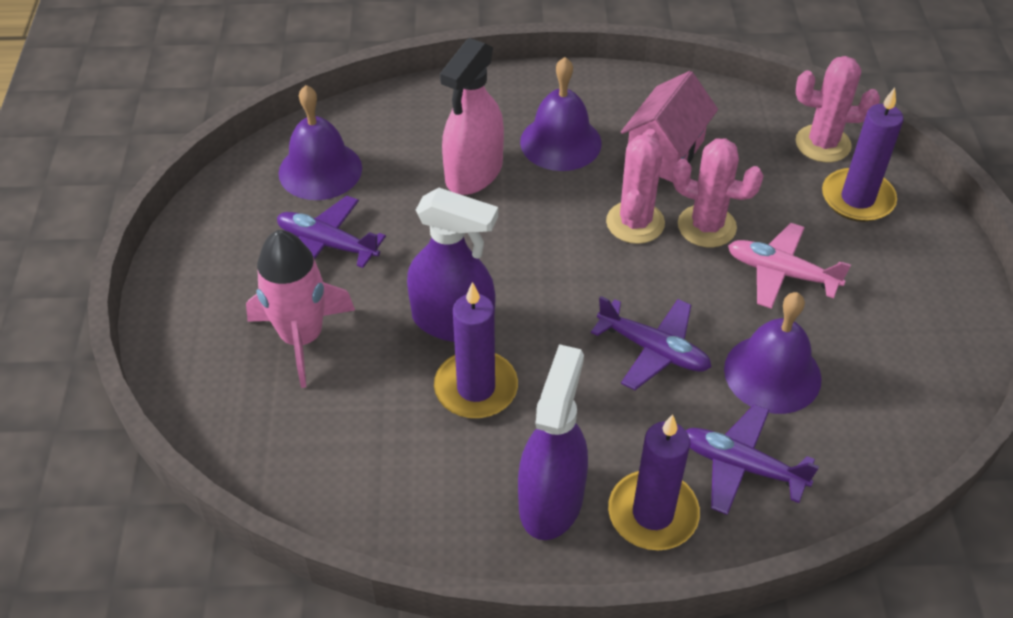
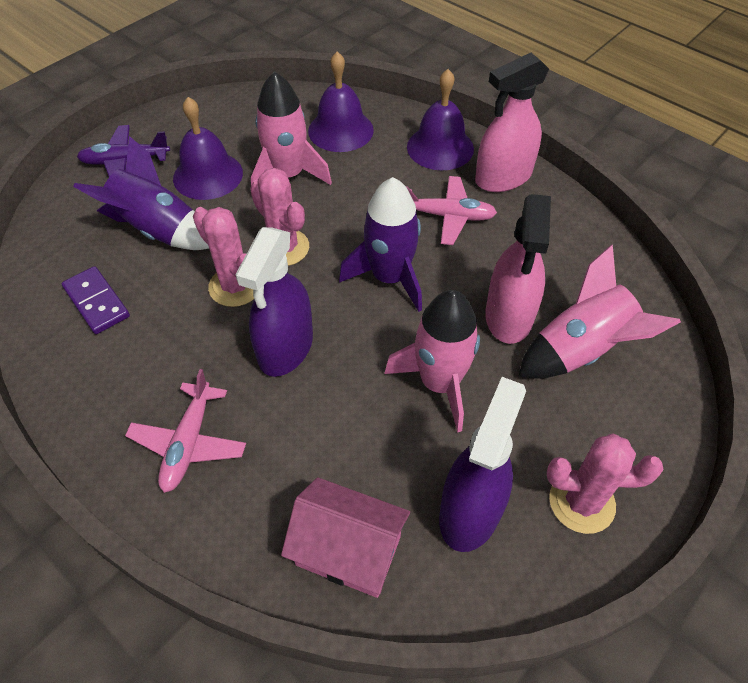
pink plane: [728,223,851,309] = 1 -> [125,369,246,493] [406,176,497,245] = 2
pink rocket: [246,230,355,388] = 1 -> [251,72,332,185] [384,290,480,433] [519,245,681,379] = 3
pink spray bottle: [440,38,504,195] = 1 -> [475,53,549,192] [485,194,551,344] = 2
purple candle: [434,282,518,418] [608,414,700,550] [822,88,904,222] = 3 -> none = 0
purple domino: none = 0 -> [61,266,130,334] = 1
purple plane: [277,196,386,268] [591,296,711,390] [686,404,819,515] = 3 -> [77,125,170,177] = 1
purple rocket: none = 0 -> [73,136,209,250] [339,177,422,312] = 2

